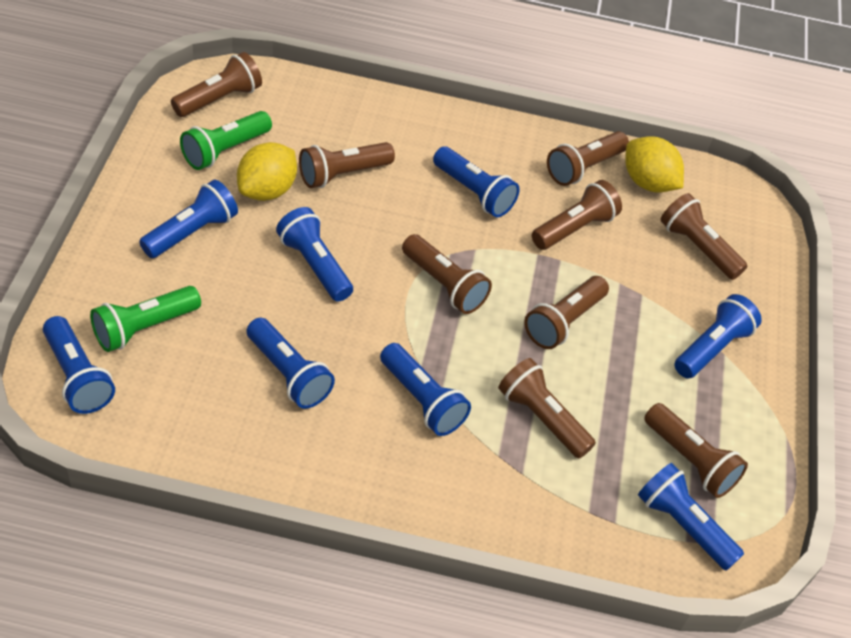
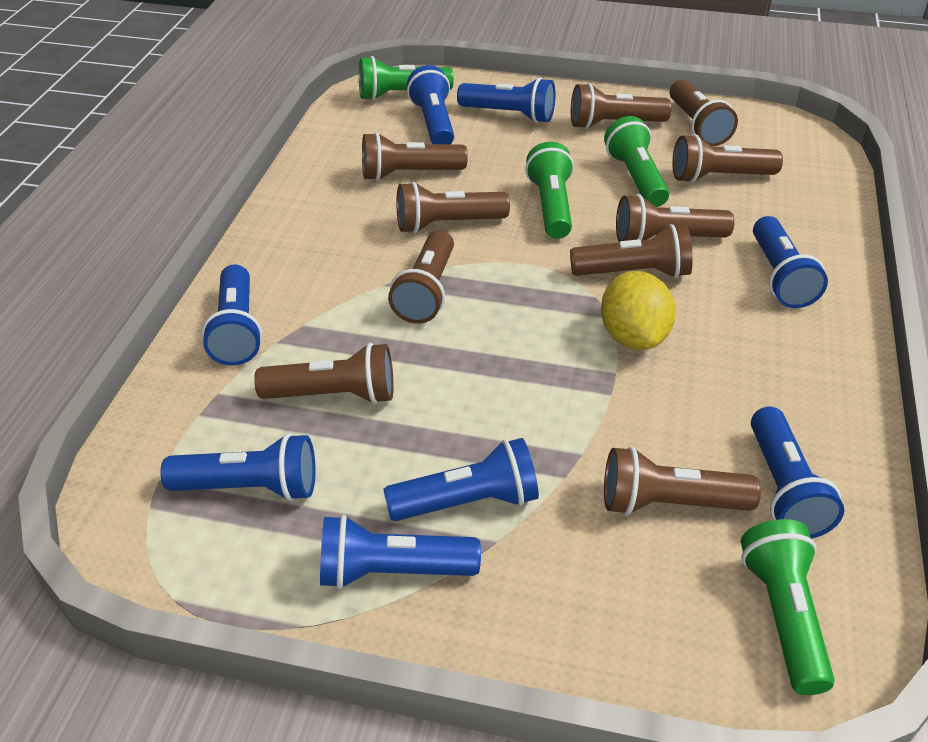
brown flashlight: [171,52,262,117] [299,142,395,188] [402,234,492,314] [498,358,596,458] [524,276,609,349] [532,180,622,250] [547,131,629,186] [644,403,748,498] [661,193,747,280] = 9 -> [254,343,394,404] [362,132,468,181] [388,230,454,324] [396,182,510,233] [570,224,693,278] [571,83,672,129] [604,447,761,515] [616,194,734,242] [670,79,738,146] [672,134,783,183] = 10
green flashlight: [90,286,201,352] [180,111,272,170] = 2 -> [359,56,454,101] [525,142,574,239] [604,116,669,207] [740,519,835,695] = 4
yellow lemon: [237,142,297,201] [625,136,684,192] = 2 -> [601,271,676,350] = 1

